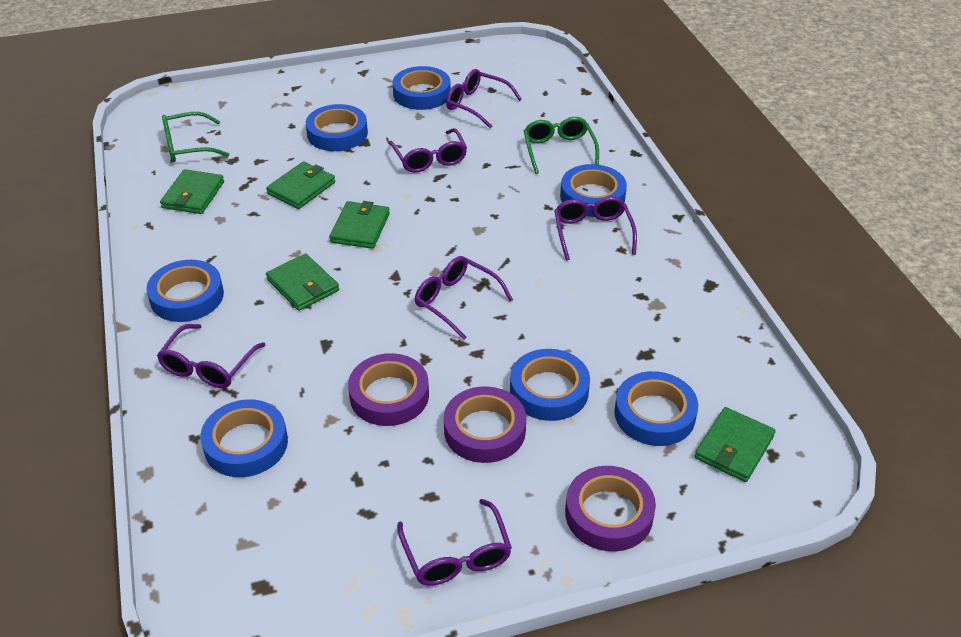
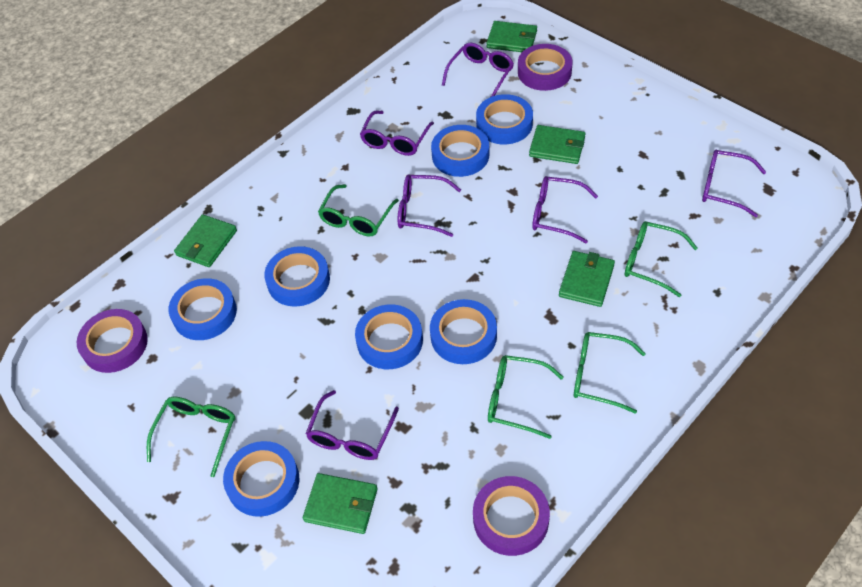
green glasses: [162,112,229,162] [524,117,599,174] = 2 -> [147,397,236,477] [318,184,399,236] [488,355,564,439] [574,332,646,414] [625,221,698,297] = 5

